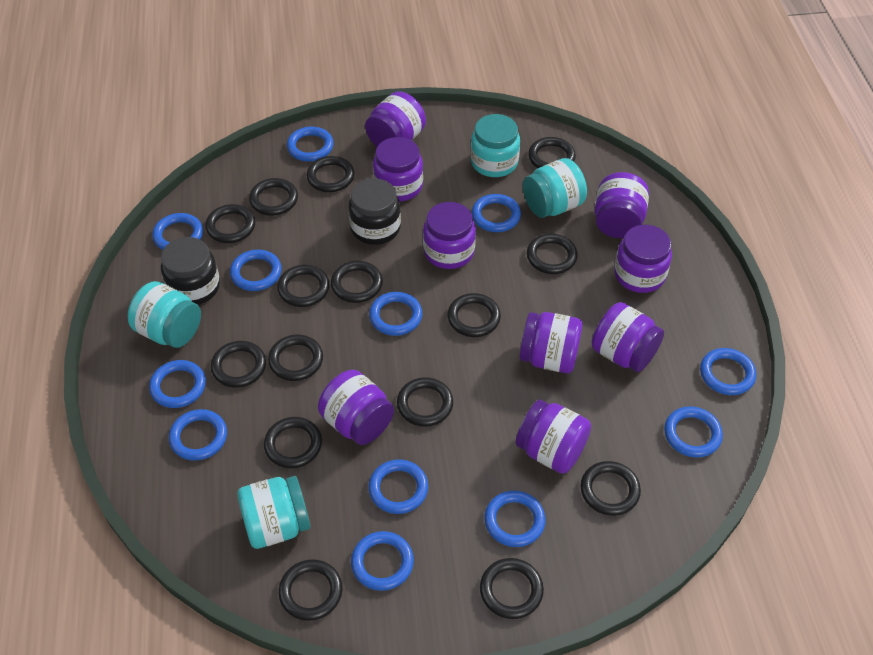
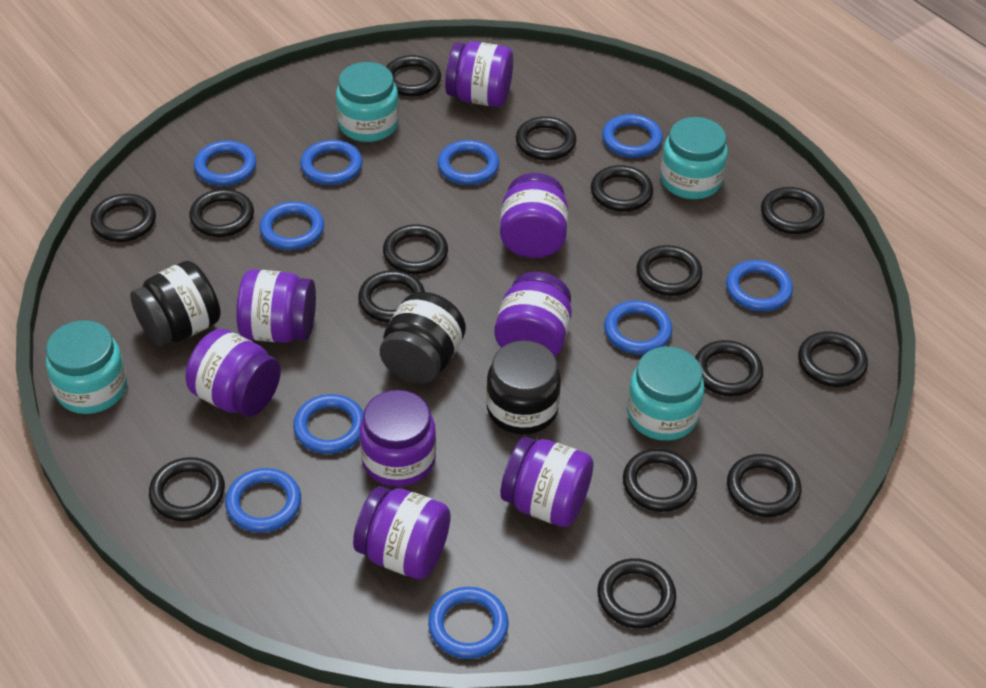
black jar: [161,237,220,305] [349,178,401,245] = 2 -> [130,261,221,346] [380,292,466,384] [486,340,561,435] = 3
blue ring: [149,360,206,408] [152,213,203,250] [169,409,227,461] [230,250,282,291] [287,127,334,162] [351,531,414,591] [368,459,428,514] [369,292,422,336] [472,194,521,232] [484,491,546,547] [664,406,723,458] [700,348,756,395] = 12 -> [194,141,256,186] [225,468,301,533] [260,202,324,250] [293,394,364,454] [300,140,362,185] [428,587,509,659] [438,140,499,185] [602,114,663,158] [604,301,672,354] [726,260,793,311] = 10
purple jar: [318,370,394,445] [365,91,426,147] [373,137,423,201] [423,202,476,269] [516,399,591,474] [520,312,583,373] [592,302,664,372] [595,172,649,238] [614,225,672,293] = 9 -> [186,329,281,417] [236,269,316,343] [353,486,451,579] [359,390,436,487] [445,41,513,107] [494,272,572,357] [500,173,568,258] [501,437,594,527] = 8

